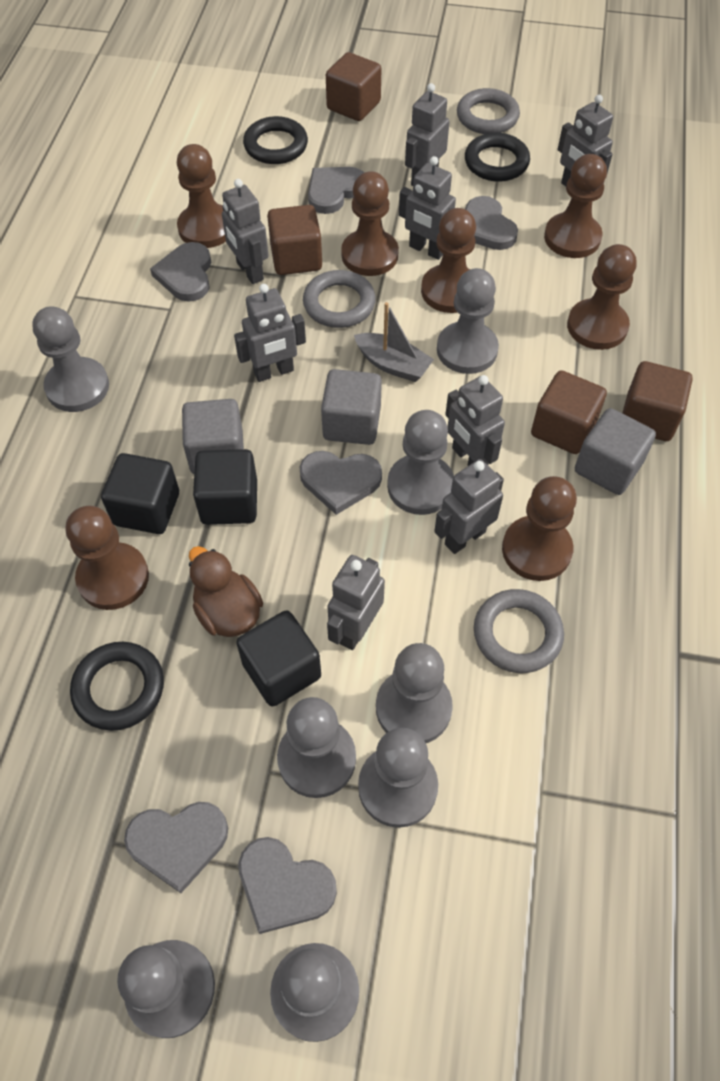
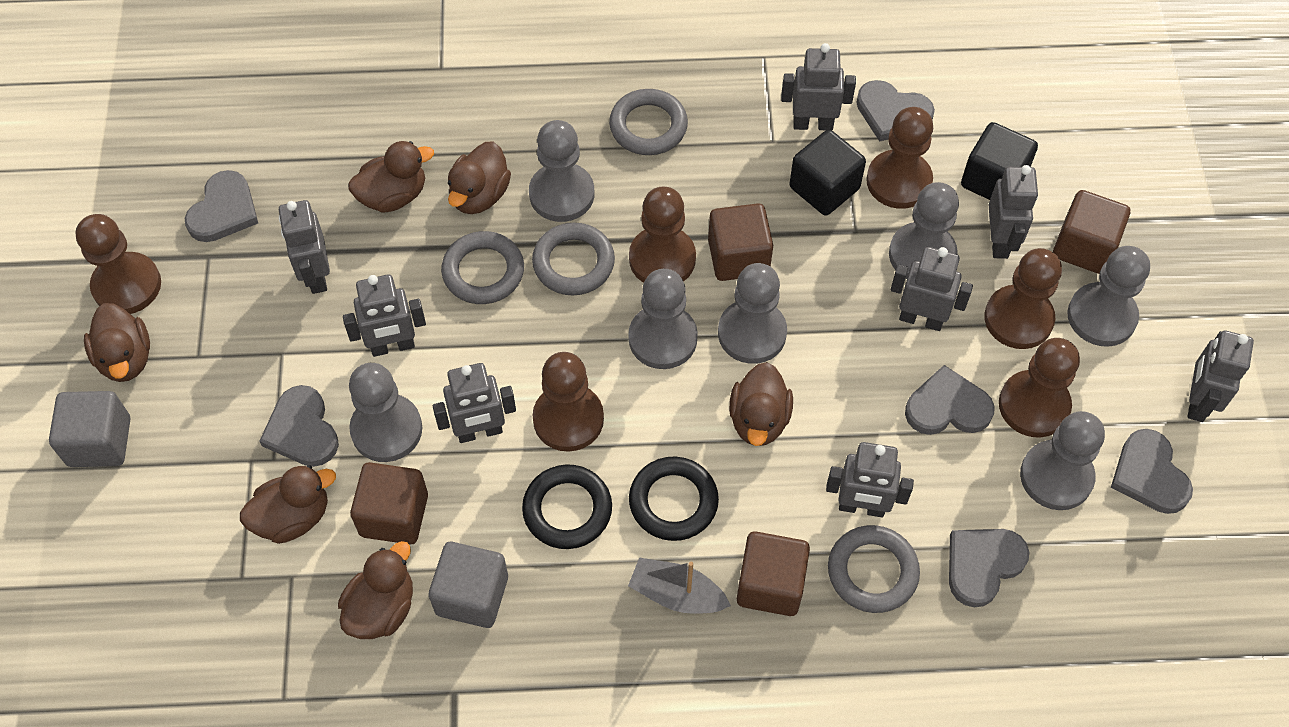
black cube: [101,453,179,534] [193,449,257,525] [236,610,321,707] = 3 -> [789,130,866,216] [961,122,1038,200] = 2
black ring: [70,642,164,731] [243,116,308,164] [465,133,530,182] = 3 -> [522,464,612,549] [629,457,719,541] = 2
brown duck: [189,546,263,637] = 1 -> [84,303,150,382] [240,465,336,544] [338,541,413,639] [348,141,434,213] [448,142,511,214] [729,362,793,446] = 6
brown pawn: [66,506,149,610] [177,144,226,248] [341,171,399,276] [421,208,476,313] [502,476,577,581] [544,154,607,258] [567,244,637,350] = 7 -> [75,214,161,314] [533,352,604,452] [629,186,696,283] [866,107,933,209] [984,248,1062,349] [999,338,1080,437] = 6
grey cube: [182,399,244,474] [321,369,382,445] [575,408,656,495] = 3 -> [49,391,130,467] [429,542,508,628] = 2
grey pawn: [32,306,109,412] [117,940,215,1038] [270,943,359,1042] [277,697,356,798] [358,728,438,828] [376,643,453,743] [387,410,454,515] [437,268,499,374] = 8 -> [349,363,422,462] [529,120,594,222] [629,269,698,369] [718,263,787,364] [889,182,959,279] [1020,411,1105,510] [1067,246,1150,347] = 7
grey ring: [303,270,376,328] [457,88,520,134] [474,589,564,673] = 3 -> [441,231,524,304] [532,223,615,295] [609,89,688,155] [828,525,920,613] = 4

